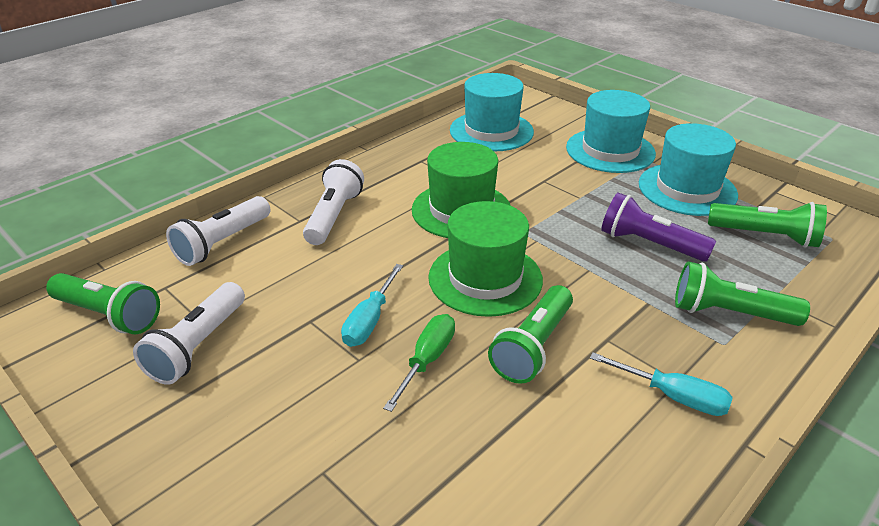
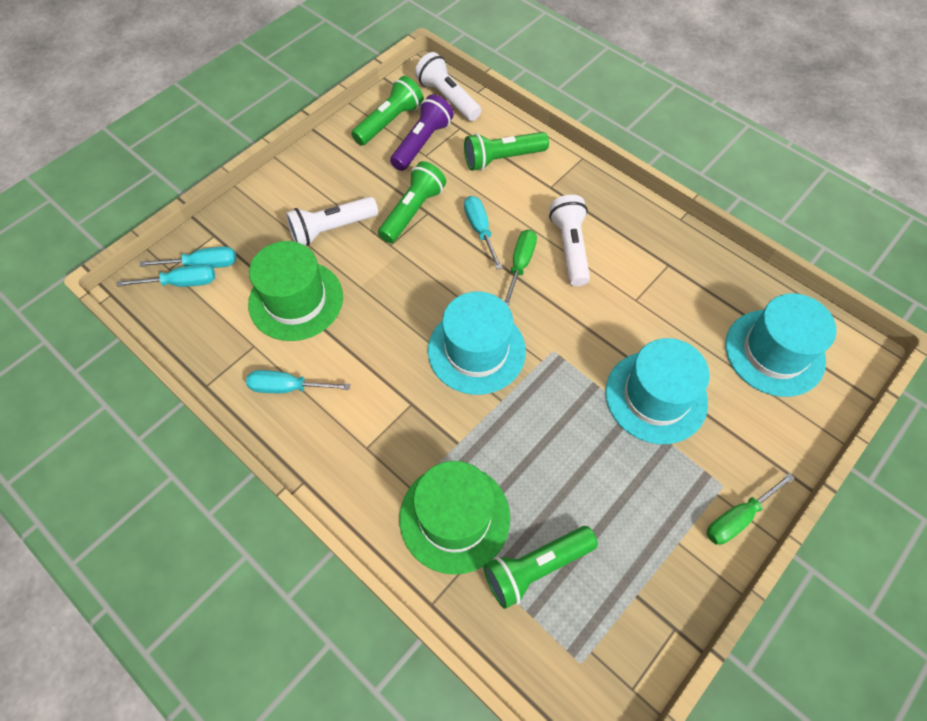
green screwdriver: [383,314,455,412] = 1 -> [504,229,537,307] [707,473,795,545] = 2
turquoise screwdriver: [341,264,403,347] [590,352,733,416] = 2 -> [117,264,215,287] [140,247,236,268] [246,370,350,393] [464,196,503,269] = 4

